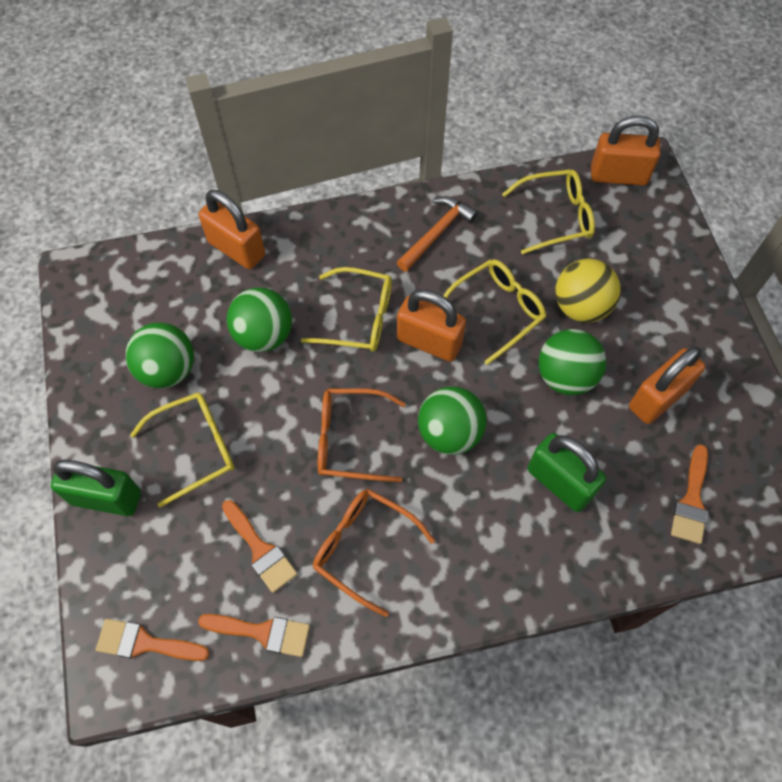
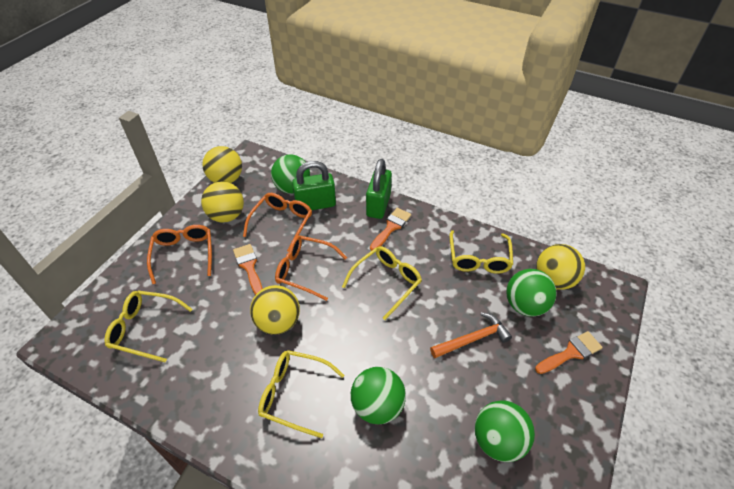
orange brush: [96,619,210,661] [198,614,310,657] [222,500,297,593] [671,444,708,544] = 4 -> [233,244,263,295] [370,208,411,251] [535,331,603,374] = 3
orange glasses: [313,489,435,617] [318,388,406,482] = 2 -> [147,225,212,284] [243,193,312,251] [275,235,347,301] = 3
orange padlock: [199,190,265,269] [397,290,466,362] [591,115,661,186] [629,346,705,424] = 4 -> none = 0
yellow ball: [555,259,621,323] = 1 -> [201,181,244,223] [202,146,242,183] [250,285,300,335] [536,244,585,290] = 4

